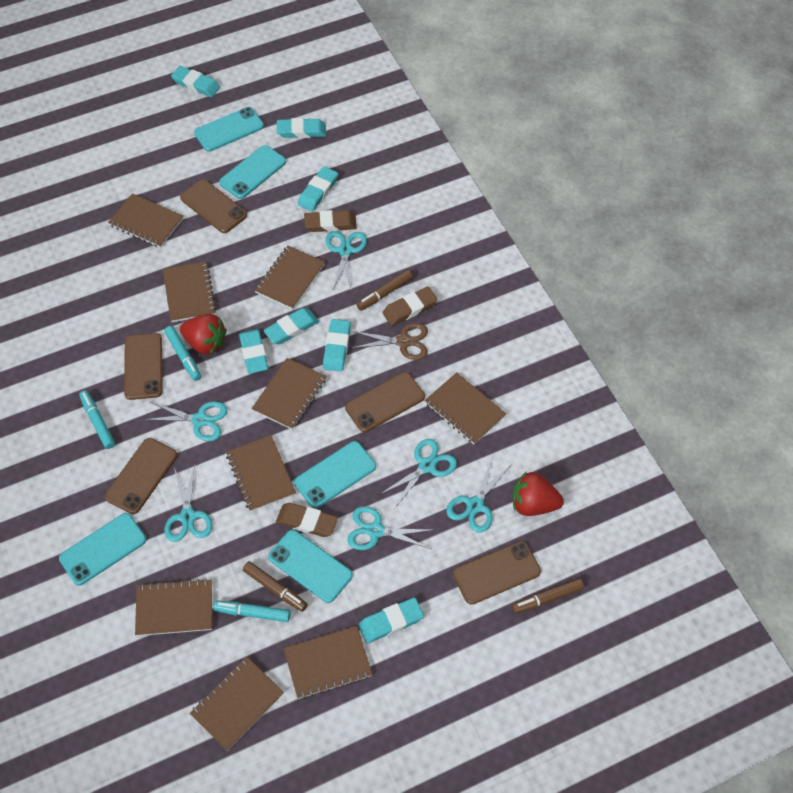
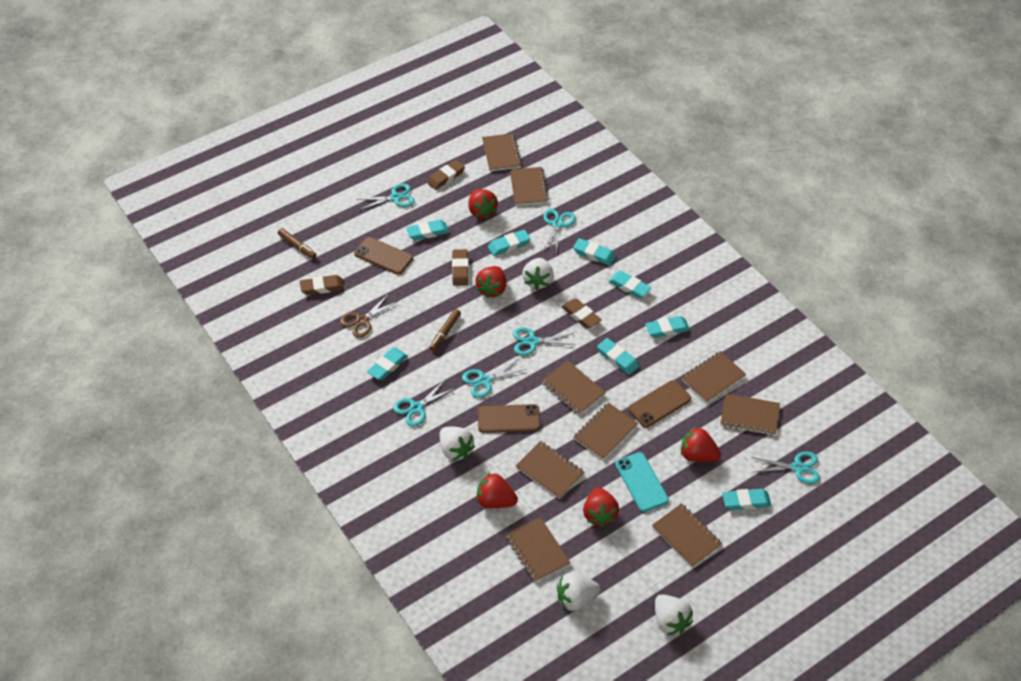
brown eraser: [276,503,338,537] [304,210,357,232] [382,286,438,326] = 3 -> [300,275,344,295] [427,160,465,190] [452,249,469,286] [562,298,601,329] = 4
brown marker: [243,561,308,612] [356,270,413,311] [511,578,584,614] = 3 -> [278,228,316,259] [430,309,461,351] = 2
brown phone: [105,438,177,514] [124,333,163,400] [180,179,247,233] [345,372,425,432] [453,541,541,605] = 5 -> [354,237,413,275] [478,404,540,433] [628,380,691,428] = 3
red strawberry: [180,314,227,355] [512,472,564,516] = 2 -> [468,189,498,219] [475,266,506,298] [476,473,518,508] [583,487,619,527] [681,427,721,462] = 5
turquoise eraser: [171,66,220,97] [239,329,268,374] [263,308,319,344] [277,118,326,138] [298,166,338,212] [323,319,351,372] [359,597,424,643] = 7 -> [367,348,408,380] [406,220,449,240] [488,230,530,256] [573,238,616,266] [597,338,639,375] [608,271,651,298] [645,316,690,338] [722,489,771,510] = 8
turquoise marker: [79,390,115,449] [164,326,201,381] [213,601,290,622] = 3 -> none = 0
turquoise phone: [59,513,146,586] [194,107,264,152] [219,145,286,199] [268,530,353,603] [294,441,376,508] = 5 -> [615,452,669,512] = 1
white strawberry: none = 0 -> [440,427,475,461] [522,258,554,290] [557,573,600,611] [655,594,693,635] = 4

